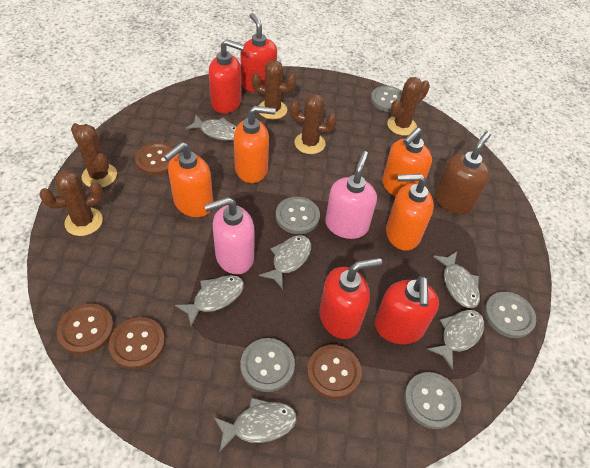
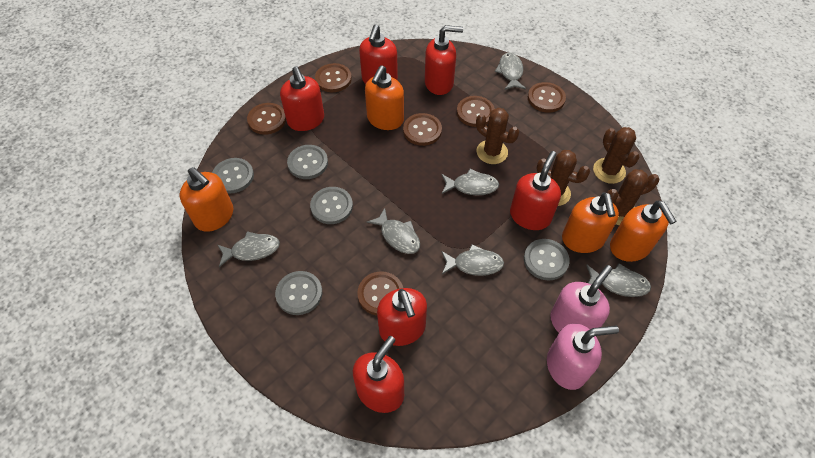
brown button: [57,304,114,355] [109,317,165,369] [135,142,174,175] [307,345,362,399] = 4 -> [247,103,286,135] [315,63,352,92] [357,271,403,316] [403,113,442,146] [457,96,495,127] [528,82,566,113] = 6
brown cactus: [39,171,104,236] [71,123,117,187] [251,60,296,119] [290,94,337,154] [387,77,430,136] = 5 -> [476,108,519,164] [537,150,590,206] [593,127,639,184] [607,169,659,225] = 4
brown soap dispenser: [434,131,491,214] = 1 -> none = 0
red soap dispenser: [208,39,245,114] [240,13,277,92] [319,258,382,339] [375,276,439,344] = 4 -> [280,66,324,131] [353,336,404,413] [359,25,398,84] [377,288,427,346] [425,25,463,95] [510,151,561,230] = 6

